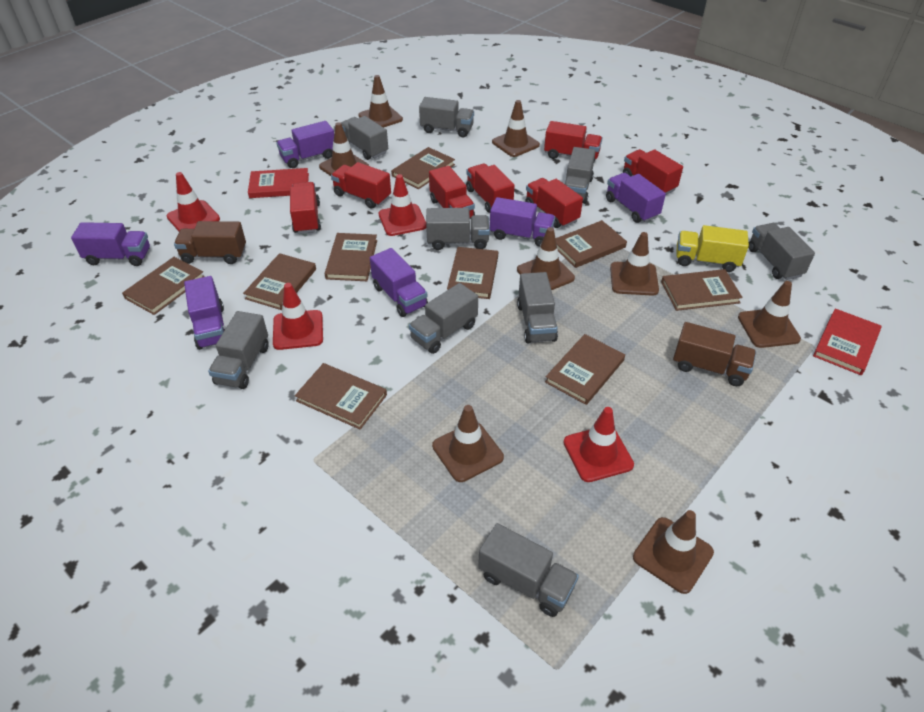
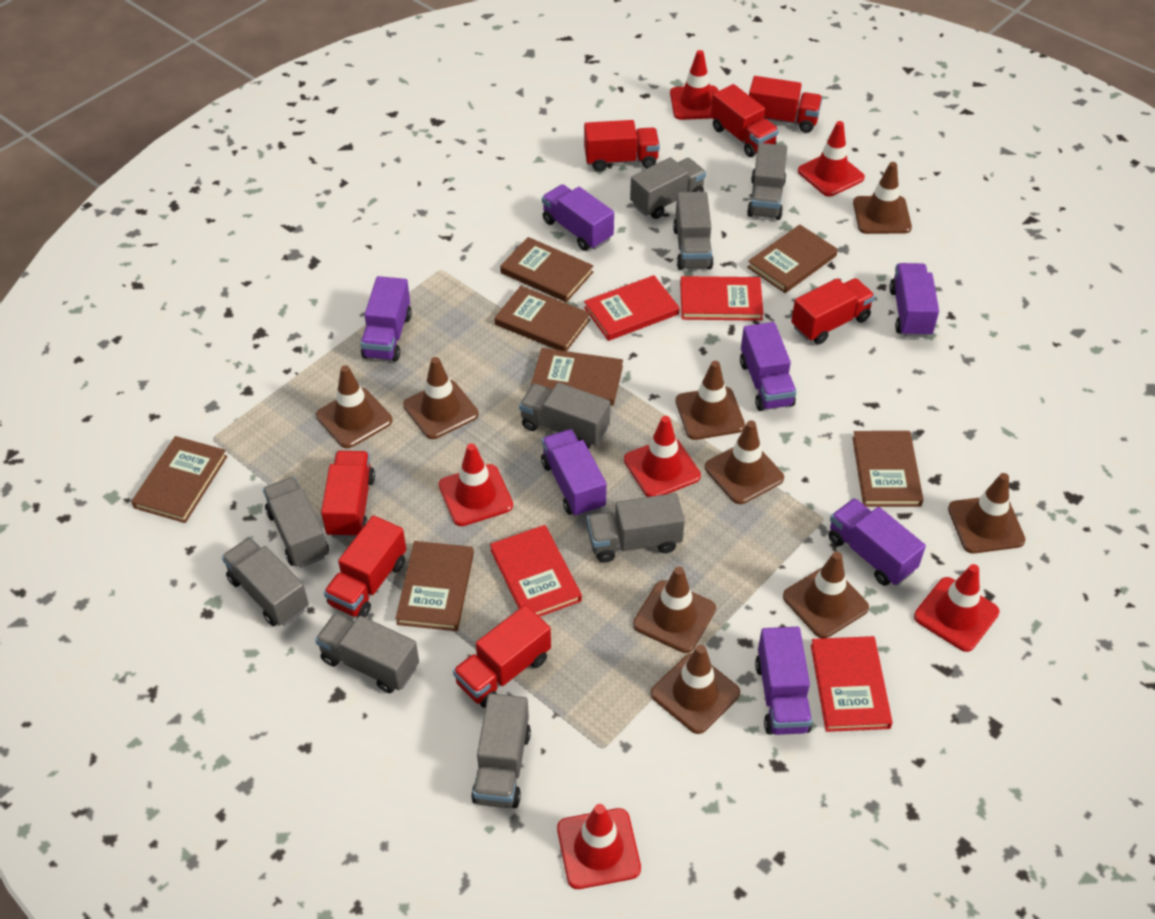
brown book: [122,257,205,315] [243,253,316,310] [295,363,387,430] [325,233,377,281] [391,147,455,189] [447,247,498,299] [545,334,625,405] [555,220,627,268] [661,269,743,311] = 9 -> [131,436,227,523] [395,541,474,631] [494,286,591,351] [500,237,593,302] [530,348,623,406] [747,225,838,293] [852,431,924,507] = 7
brown traffic cone: [319,122,369,176] [358,75,403,128] [432,405,504,482] [492,100,540,157] [517,227,575,290] [610,232,659,296] [633,510,714,594] [738,281,801,348] = 8 -> [316,365,392,448] [403,357,479,439] [633,566,716,653] [651,645,740,734] [675,361,745,440] [705,421,784,504] [783,552,869,638] [853,162,912,234] [948,473,1026,554] = 9
brown truck: [174,221,246,264] [673,322,756,386] = 2 -> none = 0
purple truck: [71,222,150,266] [184,276,225,350] [276,121,334,168] [370,248,428,317] [490,197,555,247] [606,173,666,223] = 6 -> [361,276,412,362] [541,429,607,517] [542,184,614,251] [740,322,797,411] [755,627,812,735] [828,498,926,586] [889,263,939,337] = 7
red book: [248,168,309,198] [813,309,882,375] = 2 -> [490,525,582,617] [584,275,680,341] [680,276,764,321] [811,636,893,732] = 4
red traffic cone: [167,172,220,231] [273,283,323,350] [379,174,426,236] [563,407,634,482] = 4 -> [439,443,513,526] [557,804,641,889] [624,416,701,497] [670,50,718,120] [798,121,865,197] [914,564,1000,652] = 6
yellow truck: [676,225,749,272] = 1 -> none = 0

